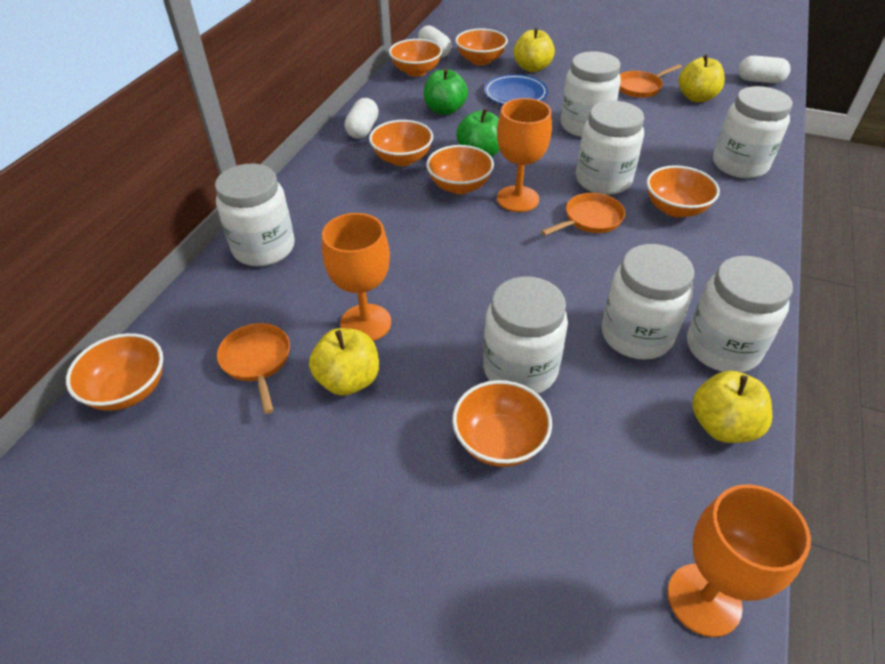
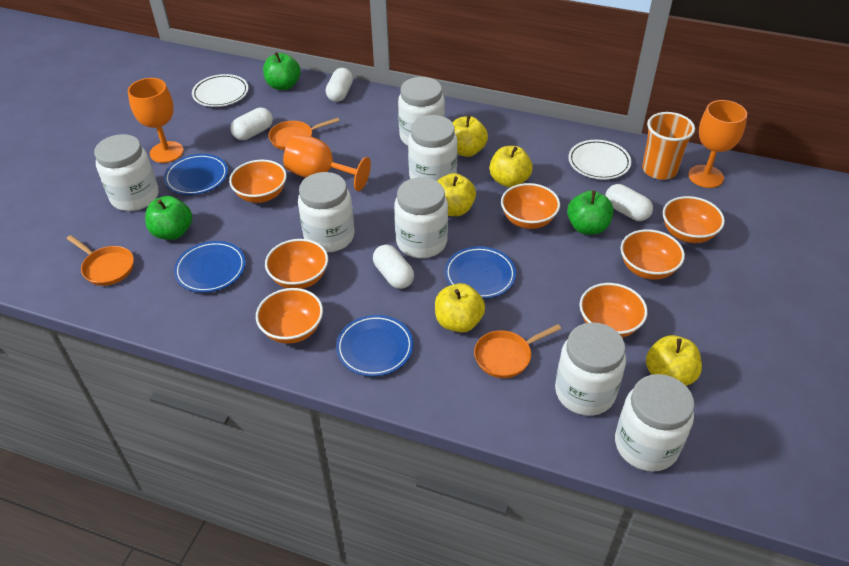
blue plate: [484,74,548,105] = 1 -> [164,154,228,195] [174,241,246,293] [336,315,413,376] [445,246,516,299] = 4
green apple: [424,68,468,115] [457,109,500,157] = 2 -> [145,196,192,240] [263,52,300,90] [567,191,613,235] = 3
orange cup: none = 0 -> [642,112,695,180] = 1
white capsule: [345,98,379,139] [418,25,451,58] [738,56,791,83] = 3 -> [231,108,273,140] [326,68,353,102] [373,245,414,289] [605,184,653,221] = 4
white plate: none = 0 -> [192,74,248,107] [568,140,631,180] = 2
yellow apple: [309,328,379,396] [514,28,555,72] [679,55,725,102] [692,371,772,443] = 4 -> [435,283,485,332] [437,173,476,216] [452,115,488,157] [489,146,533,188] [646,335,702,386] = 5

